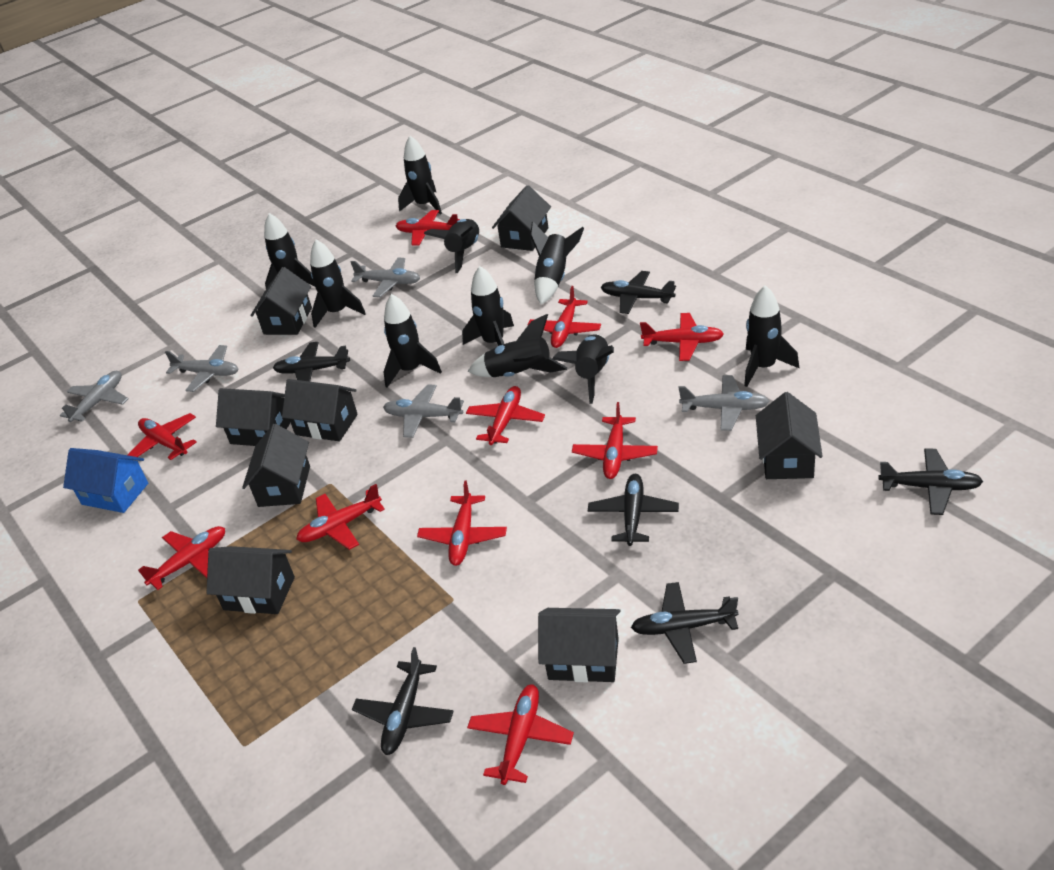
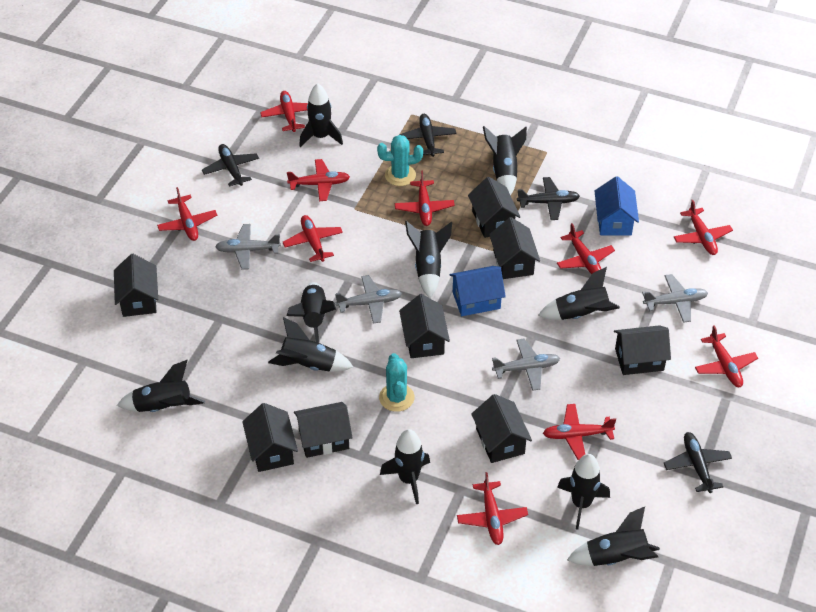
black plane: [273,342,350,382] [352,647,454,755] [588,474,679,546] [601,271,676,314] [631,582,739,664] [878,448,983,515] = 6 -> [202,144,259,187] [399,114,456,157] [517,177,580,220] [664,432,732,493] = 4
blue house: [63,448,148,513] = 1 -> [449,266,506,316] [595,176,639,236] = 2
grey plane: [60,371,128,422] [165,345,239,392] [351,258,420,297] [383,384,464,438] [679,375,769,431] = 5 -> [215,224,281,270] [335,275,402,324] [492,339,560,391] [642,274,708,323] = 4
turquoise cactus: none = 0 -> [377,135,423,186] [379,353,414,412] = 2

